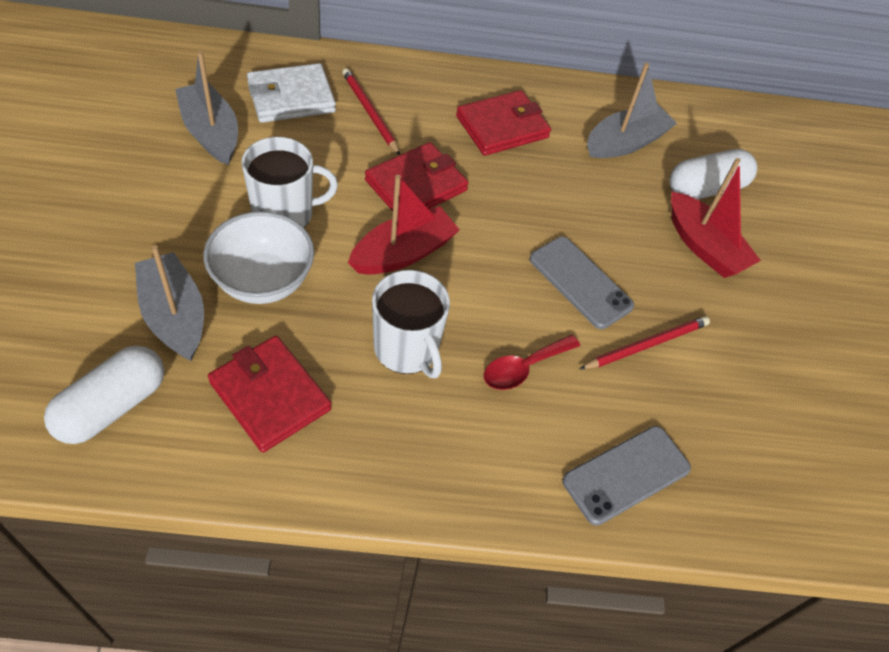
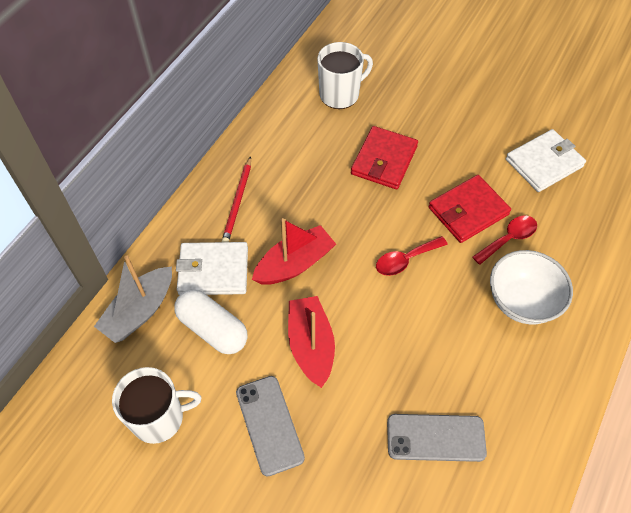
grey boat: [135,245,204,361] [175,51,238,165] [587,63,677,158] = 3 -> [94,255,172,343] = 1
red pencil: [342,68,400,155] [580,316,710,369] = 2 -> [222,156,251,242] = 1
red spoon: [484,335,580,390] = 1 -> [376,236,448,276] [473,216,537,265] = 2
red wallet: [208,336,331,453] [365,142,469,211] [456,90,551,156] = 3 -> [351,126,418,189] [428,175,511,243] = 2
white capsule: [44,346,164,444] [669,149,757,200] = 2 -> [174,289,248,354] = 1
white wallet: [247,63,336,123] = 1 -> [176,242,248,295] [506,129,586,192] = 2

